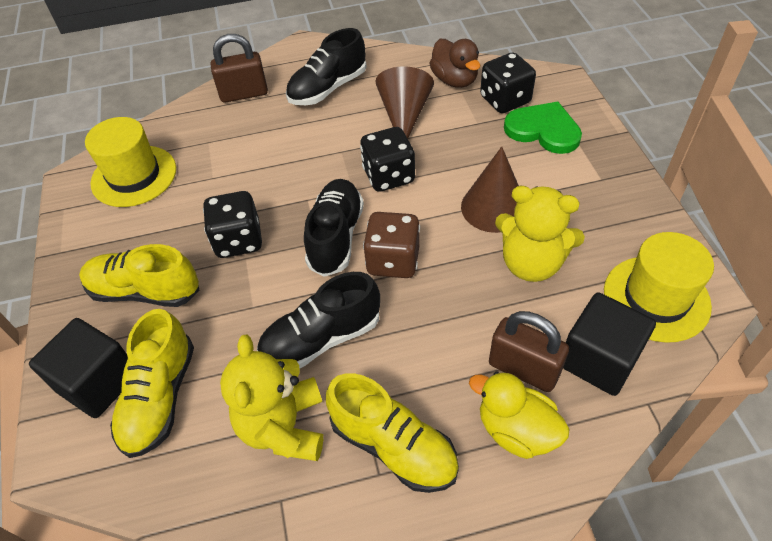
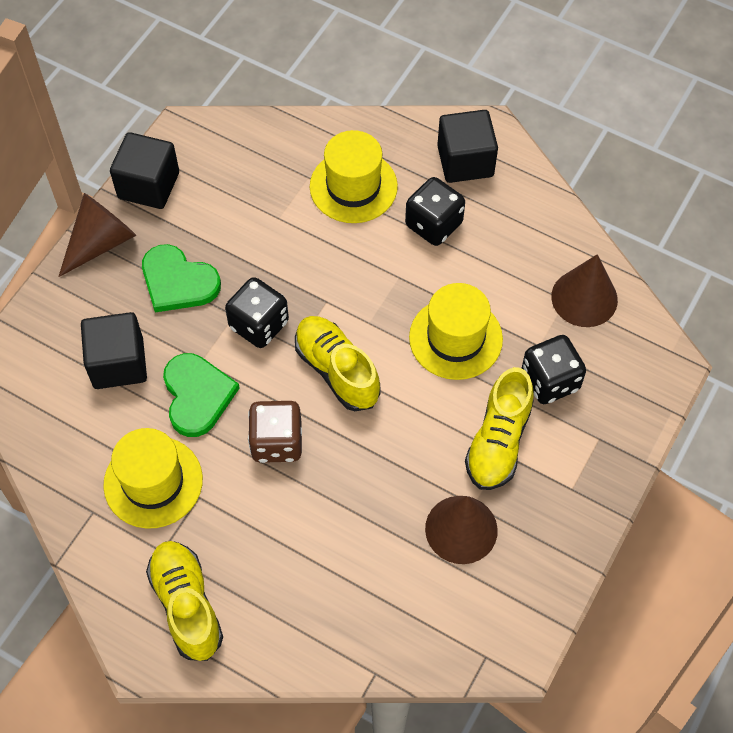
black cube: [29,318,128,418] [563,292,656,396] = 2 -> [81,312,147,389] [110,132,179,209] [437,110,498,183] = 3
black shoe: [257,272,380,369] [286,28,367,105] [304,179,364,277] = 3 -> none = 0
brown cone: [375,67,434,139] [461,147,519,233] = 2 -> [58,193,136,277] [425,496,498,564] [551,254,618,327] = 3
brown duck: [429,39,480,88] = 1 -> none = 0
brown padlock: [211,34,268,103] [489,311,569,392] = 2 -> none = 0
green heart: [504,102,582,154] = 1 -> [142,244,221,312] [163,353,240,437] = 2
yellow duck: [469,371,570,459] = 1 -> none = 0
yellow hat: [85,117,176,207] [604,232,714,343] = 2 -> [103,428,203,529] [310,130,398,223] [409,283,503,380] = 3
yellow teddy bear: [220,335,323,461] [495,186,585,282] = 2 -> none = 0

